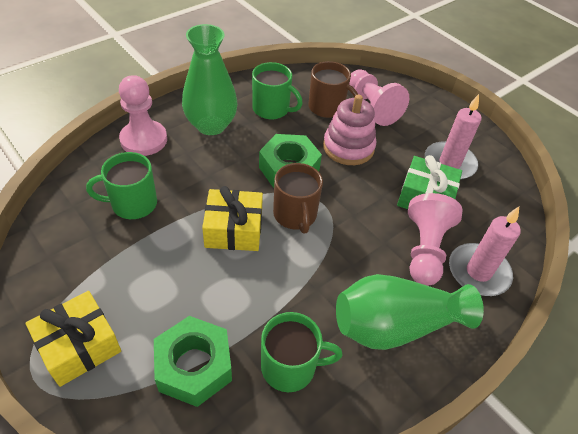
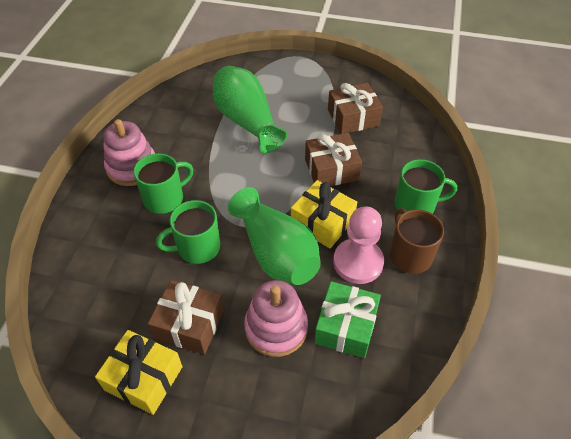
brown gift: none = 0 -> [148,280,224,355] [305,133,362,186] [328,83,383,134] = 3
brown mug: [273,163,323,234] [309,61,358,118] = 2 -> [390,208,444,274] = 1
green nut: [154,316,232,407] [259,134,322,188] = 2 -> none = 0
pink candle: [425,94,482,180] [449,207,521,296] = 2 -> none = 0
pink pawn: [119,75,167,156] [349,69,409,126] [408,193,463,286] = 3 -> [333,206,384,284] = 1
pink stacking toy: [323,94,376,165] = 1 -> [103,119,155,186] [244,280,308,357] = 2

